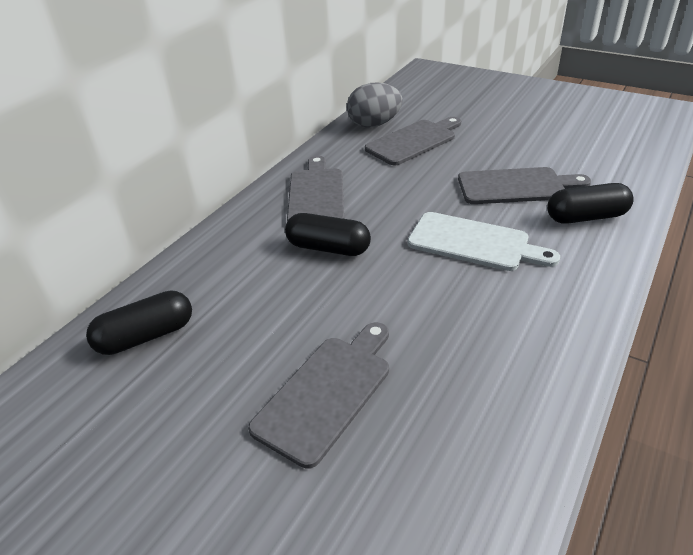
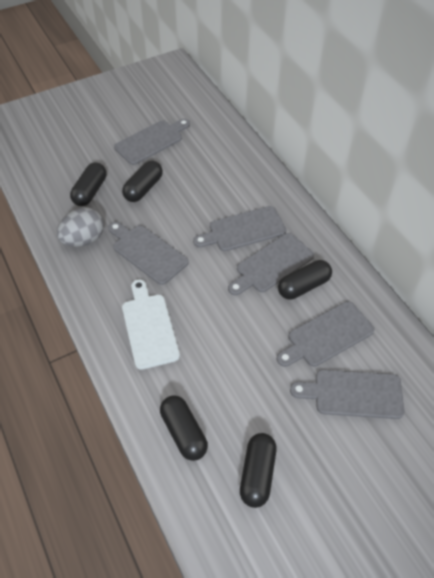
black capsule: [86,290,192,355] [285,213,371,256] [547,183,633,224] = 3 -> [70,162,107,206] [122,161,163,202] [160,395,208,461] [240,433,276,508] [278,260,332,300] = 5
grey cutting board: [248,322,389,469] [287,156,344,222] [365,117,461,166] [458,167,591,204] = 4 -> [108,222,189,285] [114,119,190,165] [193,206,286,251] [228,233,314,295] [277,301,375,367] [290,370,405,419] = 6

